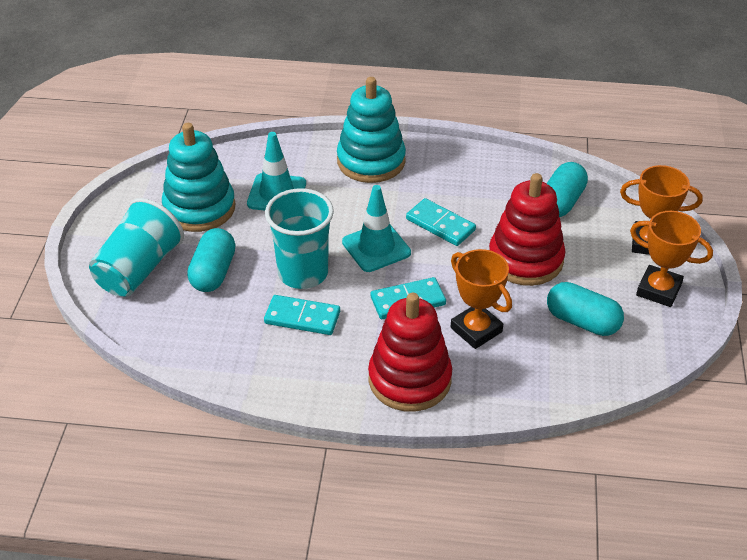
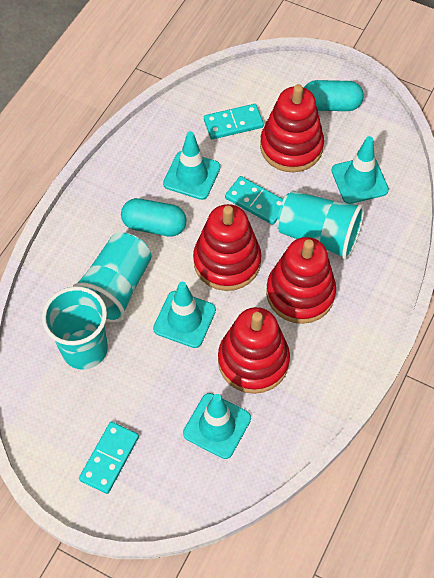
orange trophy: [451,249,512,349] [620,165,703,255] [630,211,713,307] = 3 -> none = 0
red stacking toy: [368,293,452,412] [489,173,565,286] = 2 -> [193,204,261,291] [218,307,290,394] [260,84,324,172] [266,237,336,324] = 4
turquoise capsule: [187,228,236,292] [546,162,588,217] [547,282,624,336] = 3 -> [121,198,187,237] [304,80,363,111] = 2
turquoise cup: [89,198,184,297] [265,188,334,289] = 2 -> [42,286,108,370] [72,232,152,323] [277,191,365,260] = 3
turquoise stacking toy: [162,123,235,232] [337,77,406,183] = 2 -> none = 0
turquoise traffic cone: [247,132,306,211] [342,185,411,272] = 2 -> [153,282,216,348] [163,131,221,200] [183,393,251,459] [331,136,389,204] = 4

